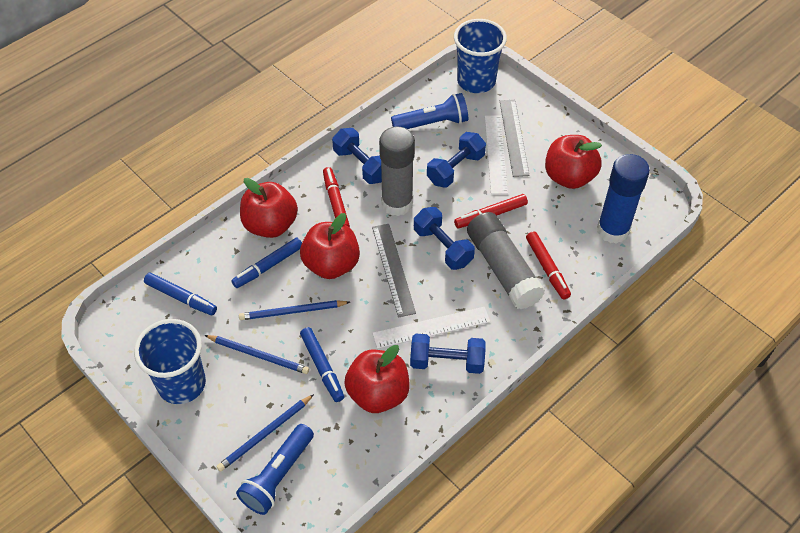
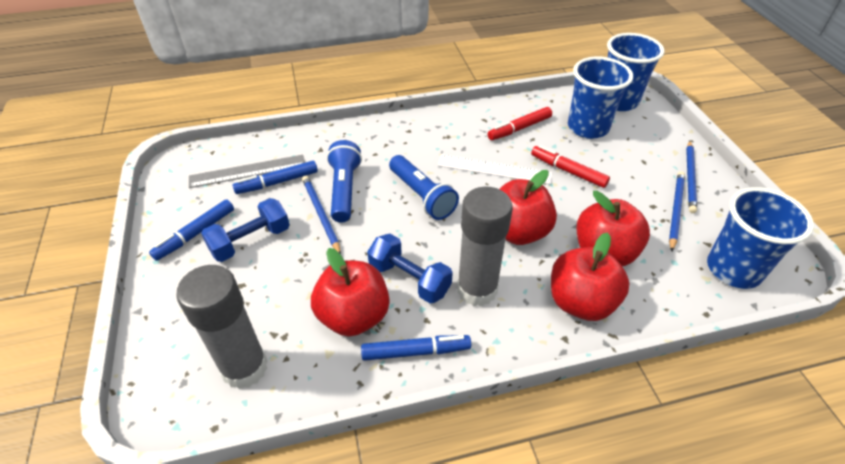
blue cup: [134,319,206,404] [454,19,507,93] = 2 -> [568,56,633,139] [607,33,664,111] [707,187,814,289] = 3
blue dumbbell: [332,128,382,184] [410,334,486,374] [414,207,475,270] [427,132,486,188] = 4 -> [201,198,290,262] [367,234,453,303] = 2
blue glue stick: [597,154,650,244] = 1 -> none = 0
grey ruler: [372,224,416,317] [500,100,530,177] = 2 -> [189,155,305,188] = 1
red marker: [323,167,350,228] [454,194,528,228] [526,231,571,299] = 3 -> [488,107,552,140] [531,145,610,188] = 2
white ruler: [373,307,490,349] [485,116,508,194] = 2 -> [438,154,553,184] = 1

